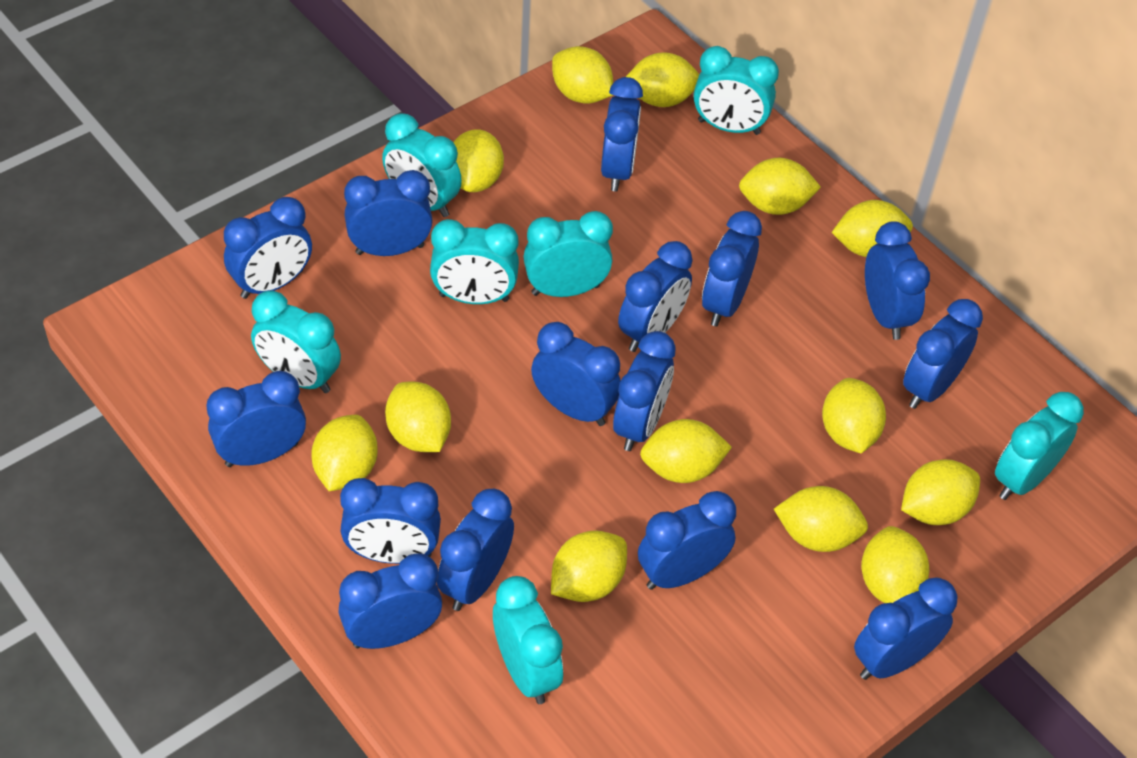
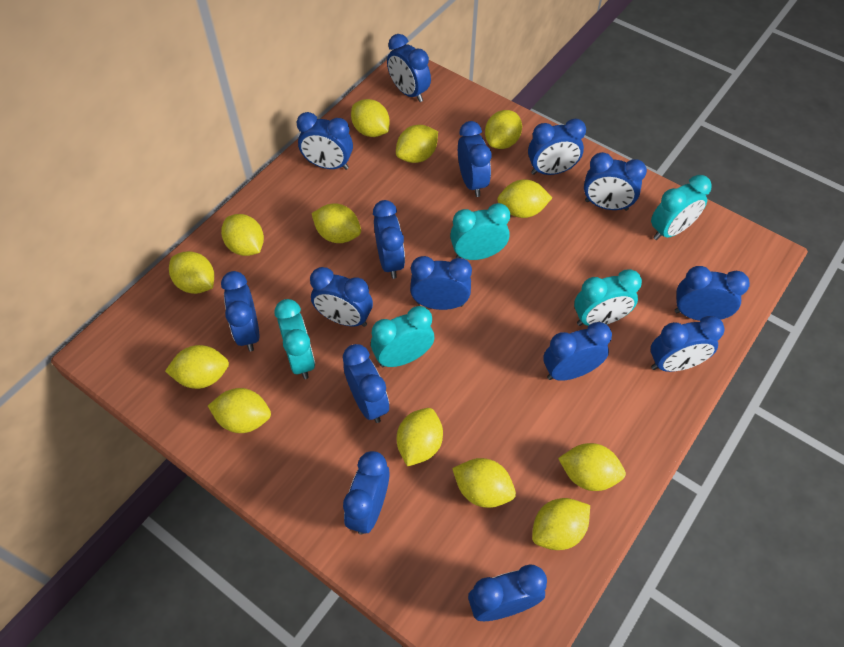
turquoise clock: [251,290,341,393] [382,113,462,217] [430,219,519,304] [493,576,563,704] [523,211,613,297] [694,46,779,135] [995,392,1084,500] = 7 -> [274,299,315,379] [371,306,434,367] [450,203,510,260] [574,269,642,326] [651,175,712,240] = 5

